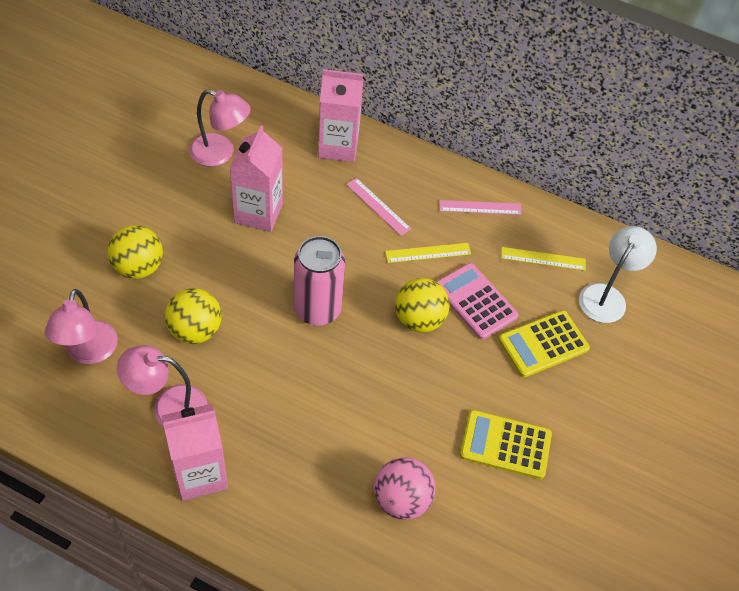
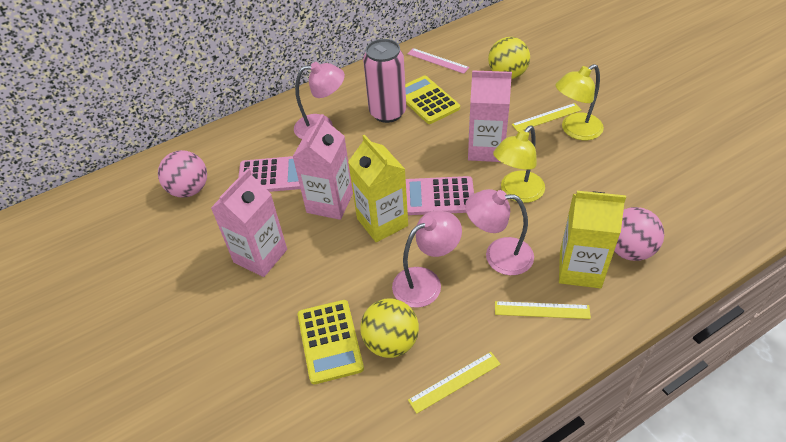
pink ball: [374,457,436,520] = 1 -> [158,150,207,198] [614,207,664,261] = 2
pink calculator: [437,263,519,340] = 1 -> [238,156,301,192] [406,176,474,215] = 2
pink ruler: [346,178,411,236] [439,200,522,215] = 2 -> [407,48,469,74] = 1
white lamp: [579,226,657,323] = 1 -> none = 0
yellow ball: [108,225,163,279] [165,288,222,344] [395,278,450,333] = 3 -> [360,298,419,358] [488,37,530,79] = 2
yellow carton: none = 0 -> [348,134,408,242] [559,191,626,288] = 2
yellow lamp: none = 0 -> [493,126,545,203] [555,64,604,140] = 2
yellow ruler: [385,243,471,263] [501,247,586,271] = 2 -> [408,352,501,414] [495,301,591,319] [512,103,581,132] = 3

